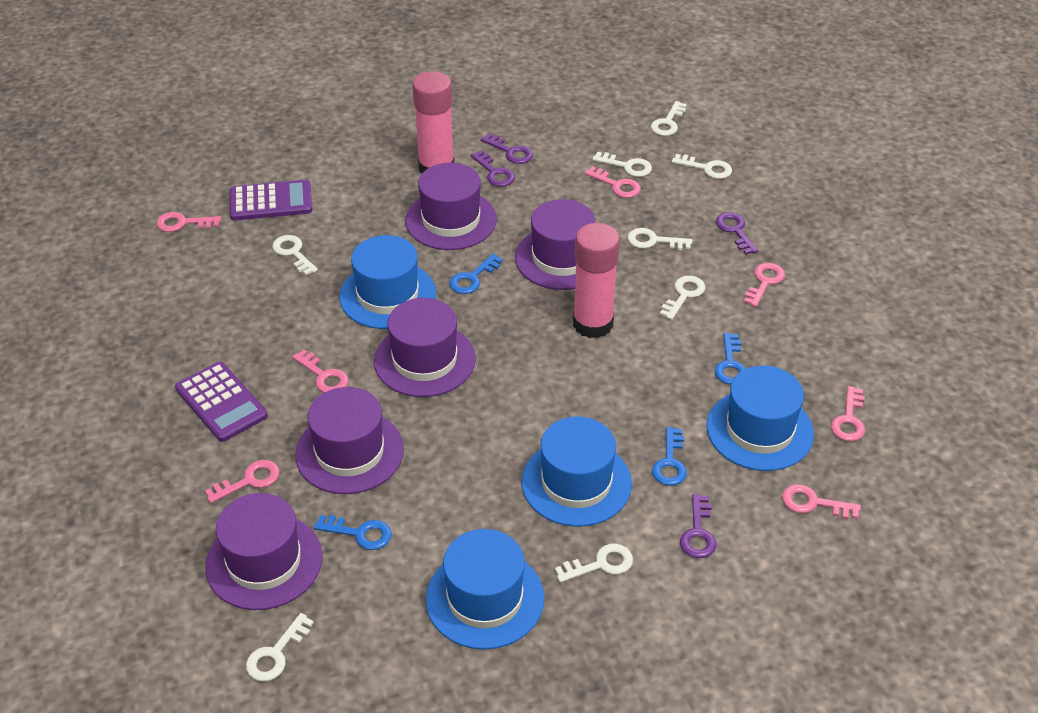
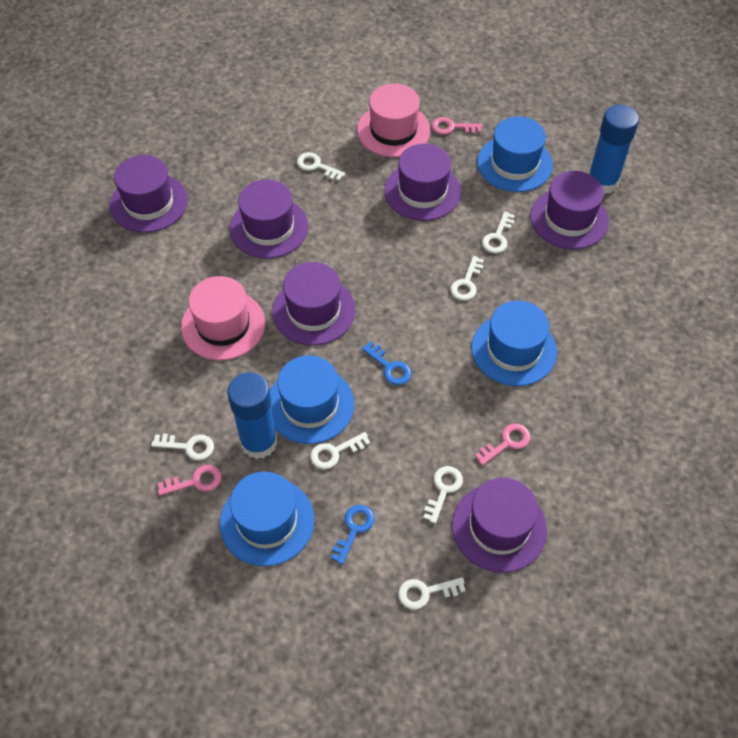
blue glue stick: none = 0 -> [227,372,278,459] [588,105,639,194] = 2
blue key: [314,515,392,550] [450,254,503,294] [652,427,687,486] [715,333,746,384] = 4 -> [331,505,374,565] [362,342,411,385] = 2
pink glue stick: [412,71,454,173] [573,223,620,338] = 2 -> none = 0
pink hat: none = 0 -> [181,276,265,360] [357,83,430,157] = 2
pink key: [157,212,221,232] [205,460,279,503] [292,349,349,393] [585,166,641,198] [744,263,785,307] [782,484,861,519] [831,386,865,441] = 7 -> [158,465,222,496] [431,117,482,135] [475,424,531,466] = 3
purple calculator: [175,362,268,442] [230,180,312,220] = 2 -> none = 0
purple hat: [205,493,322,610] [295,387,404,494] [374,298,476,397] [405,163,497,250] [515,199,595,290] = 5 -> [110,155,188,233] [230,179,308,259] [272,262,355,345] [385,144,461,221] [452,478,547,573] [530,171,609,249] = 6
purple key: [471,151,515,187] [481,134,533,164] [680,494,716,558] [716,212,758,255] = 4 -> none = 0
white key: [246,613,314,681] [272,235,318,275] [555,544,633,583] [592,152,652,177] [628,228,692,250] [651,101,687,136] [660,276,705,320] [672,154,732,179] = 8 -> [151,433,214,460] [297,152,345,181] [310,432,370,469] [398,577,466,610] [423,466,463,524] [451,256,484,301] [482,211,515,253] = 7

